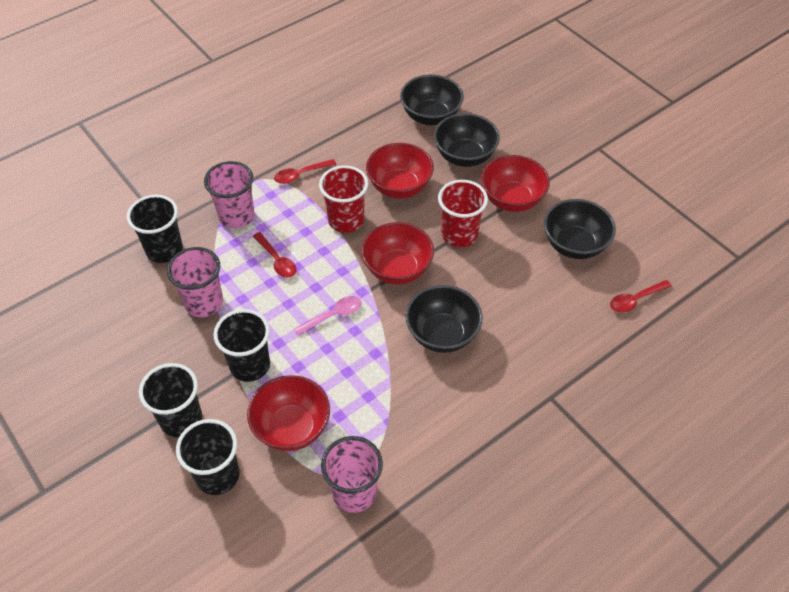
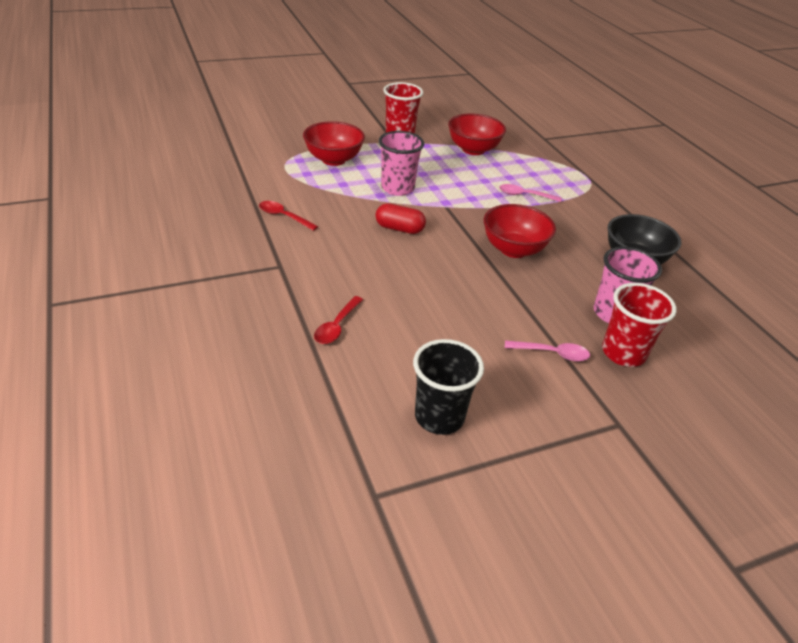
black bowl: [400,75,464,125] [405,285,483,353] [434,113,500,167] [544,199,616,259] = 4 -> [608,214,681,264] = 1
black cup: [127,195,183,263] [139,363,202,437] [176,419,240,495] [213,309,270,382] = 4 -> [413,339,484,435] = 1
pink cup: [167,247,223,317] [204,161,254,228] [321,436,383,513] = 3 -> [379,131,424,196] [594,246,662,323] = 2
pink spoon: [294,296,361,336] = 1 -> [500,184,562,202] [505,341,590,362] = 2
red bowl: [247,375,330,451] [361,222,434,284] [366,143,434,199] [481,155,550,212] = 4 -> [303,121,365,166] [448,113,506,155] [484,204,556,258] = 3
red capsule: none = 0 -> [375,203,426,234] = 1
red spoon: [253,232,296,278] [274,159,336,184] [610,280,672,313] = 3 -> [259,201,318,231] [314,296,363,344] = 2

